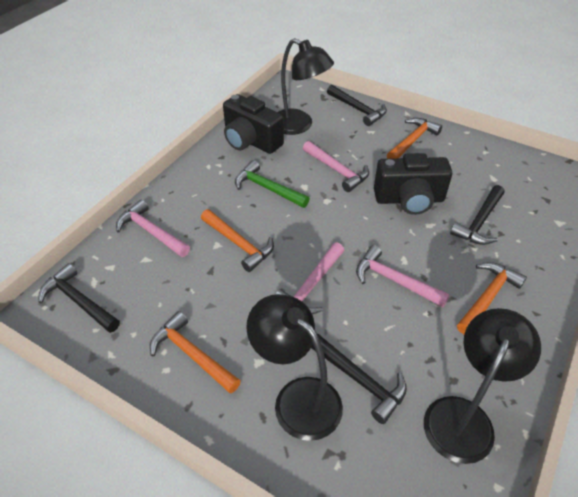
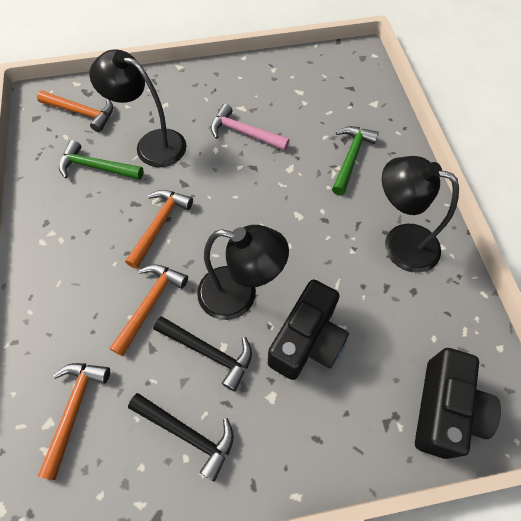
black hammer: [38,263,120,333] [311,334,407,424] [327,85,387,126] [450,185,505,245] = 4 -> [128,393,234,482] [154,316,252,392] = 2
green hammer: [235,160,310,208] = 1 -> [59,140,144,180] [332,126,379,195] = 2
pink hammer: [116,200,190,257] [275,243,344,314] [303,141,369,192] [356,245,450,307] = 4 -> [210,104,290,151] = 1

